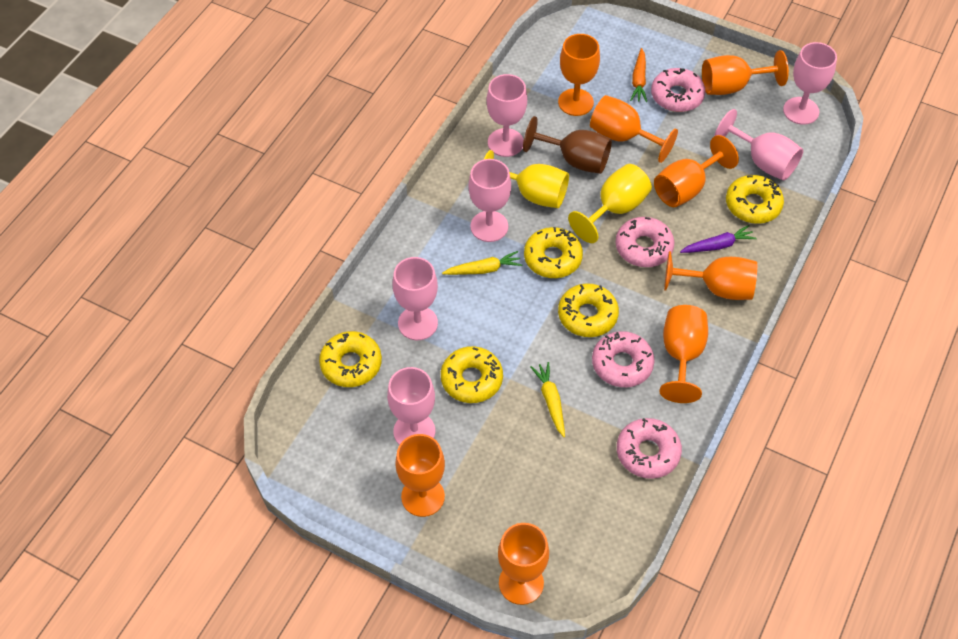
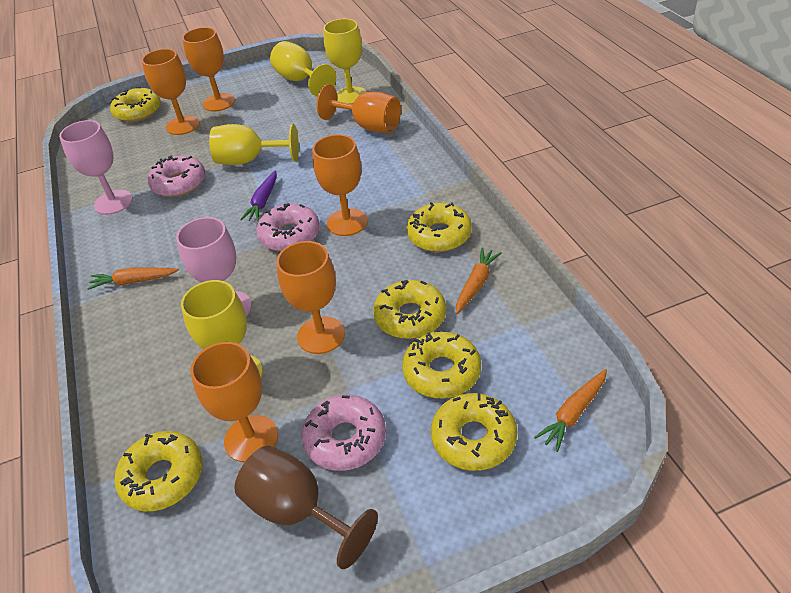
orange carrot: [630,48,647,102] = 1 -> [87,268,179,290] [456,248,502,314] [534,369,607,452] = 3
orange goblet: [395,434,445,517] [498,523,549,605] [558,34,600,116] [590,95,678,163] [654,135,739,207] [659,305,708,403] [664,251,757,300] [702,50,789,95] = 8 -> [142,49,200,135] [182,27,235,111] [190,342,278,462] [276,241,345,354] [312,134,368,236] [317,84,401,133] = 6
pink donut: [592,331,655,387] [616,217,674,267] [617,418,682,479] [651,68,706,112] = 4 -> [147,155,205,197] [256,203,320,251] [301,395,386,471] = 3
pink goblet: [387,367,435,445] [393,257,438,340] [468,159,511,242] [487,74,527,157] [714,109,803,180] [783,42,837,125] = 6 -> [59,120,133,215] [176,217,252,316] = 2
yellow carrot: [442,251,522,275] [531,362,565,437] = 2 -> none = 0
yellow donut: [319,331,382,387] [441,346,503,403] [524,227,583,278] [558,283,619,337] [726,175,784,224] = 5 -> [110,87,161,122] [114,431,202,512] [373,280,446,339] [402,332,481,399] [406,202,472,252] [431,393,517,471] = 6
yellow goblet: [484,150,569,208] [568,164,652,243] = 2 -> [181,280,263,378] [209,124,299,165] [270,41,336,97] [323,19,366,104] = 4

